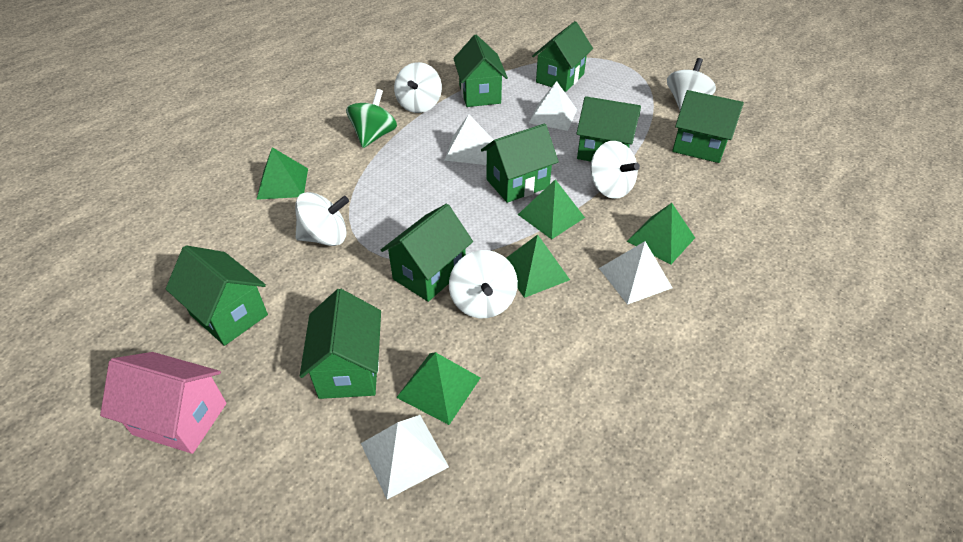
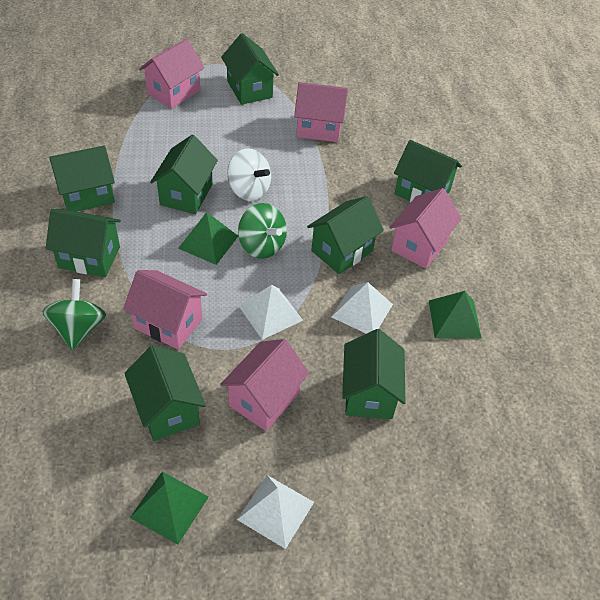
green pyramid: [257,147,308,200] [396,352,480,425] [506,235,570,298] [518,179,585,239] [627,203,695,265] = 5 -> [130,472,209,545] [178,212,238,265] [429,291,482,338] = 3
green spinning top: [346,89,397,148] = 1 -> [42,279,106,351] [238,203,287,259] = 2
pink house: [100,352,227,454] = 1 -> [123,270,207,350] [139,39,204,109] [220,339,309,431] [294,82,348,142] [389,188,461,269] = 5
white pyramid: [361,415,449,499] [444,115,493,165] [529,81,577,131] [599,241,672,305] = 4 -> [237,475,314,549] [239,285,303,340] [331,282,393,334] = 3
white spinning top: [295,192,349,246] [394,62,442,113] [449,250,518,318] [590,141,640,199] [667,58,716,110] = 5 -> [227,148,271,201] = 1

